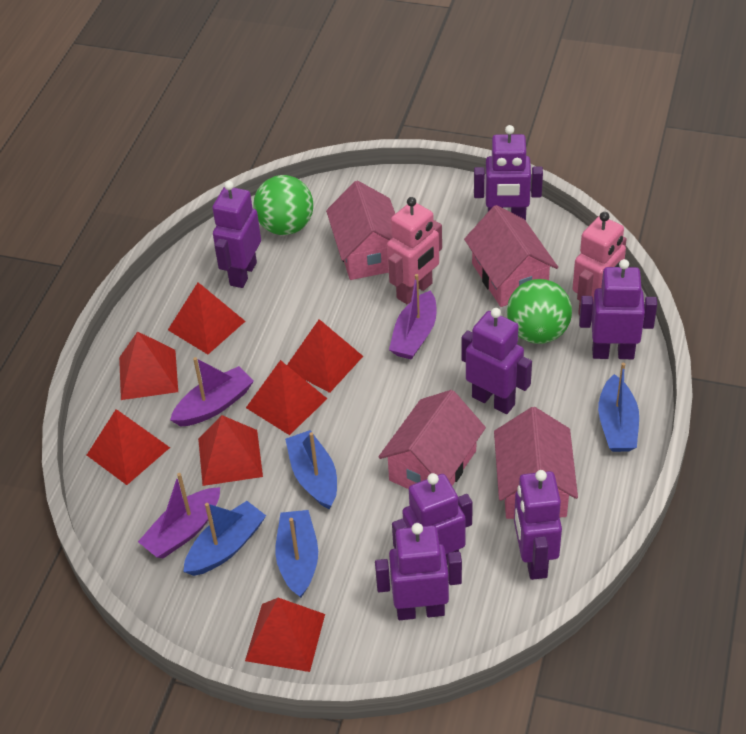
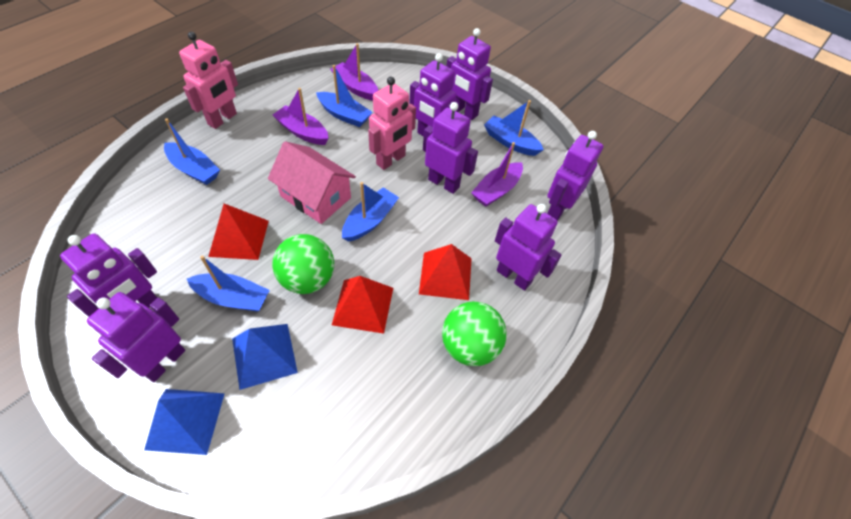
blue boat: [183,501,266,576] [275,510,318,598] [285,430,337,509] [598,363,639,452] = 4 -> [164,118,220,185] [187,255,270,312] [316,65,373,127] [342,182,399,242] [484,100,544,156] = 5
blue pyramid: none = 0 -> [144,389,225,455] [232,324,298,390] = 2
pink house: [326,181,395,280] [378,390,486,489] [464,205,558,307] [494,407,578,519] = 4 -> [268,141,356,224] = 1
red pyramid: [87,409,170,485] [119,331,178,400] [168,282,245,354] [198,415,263,486] [245,598,325,672] [246,360,327,435] [287,319,363,393] = 7 -> [208,204,269,260] [332,276,393,334] [419,244,472,300] = 3

